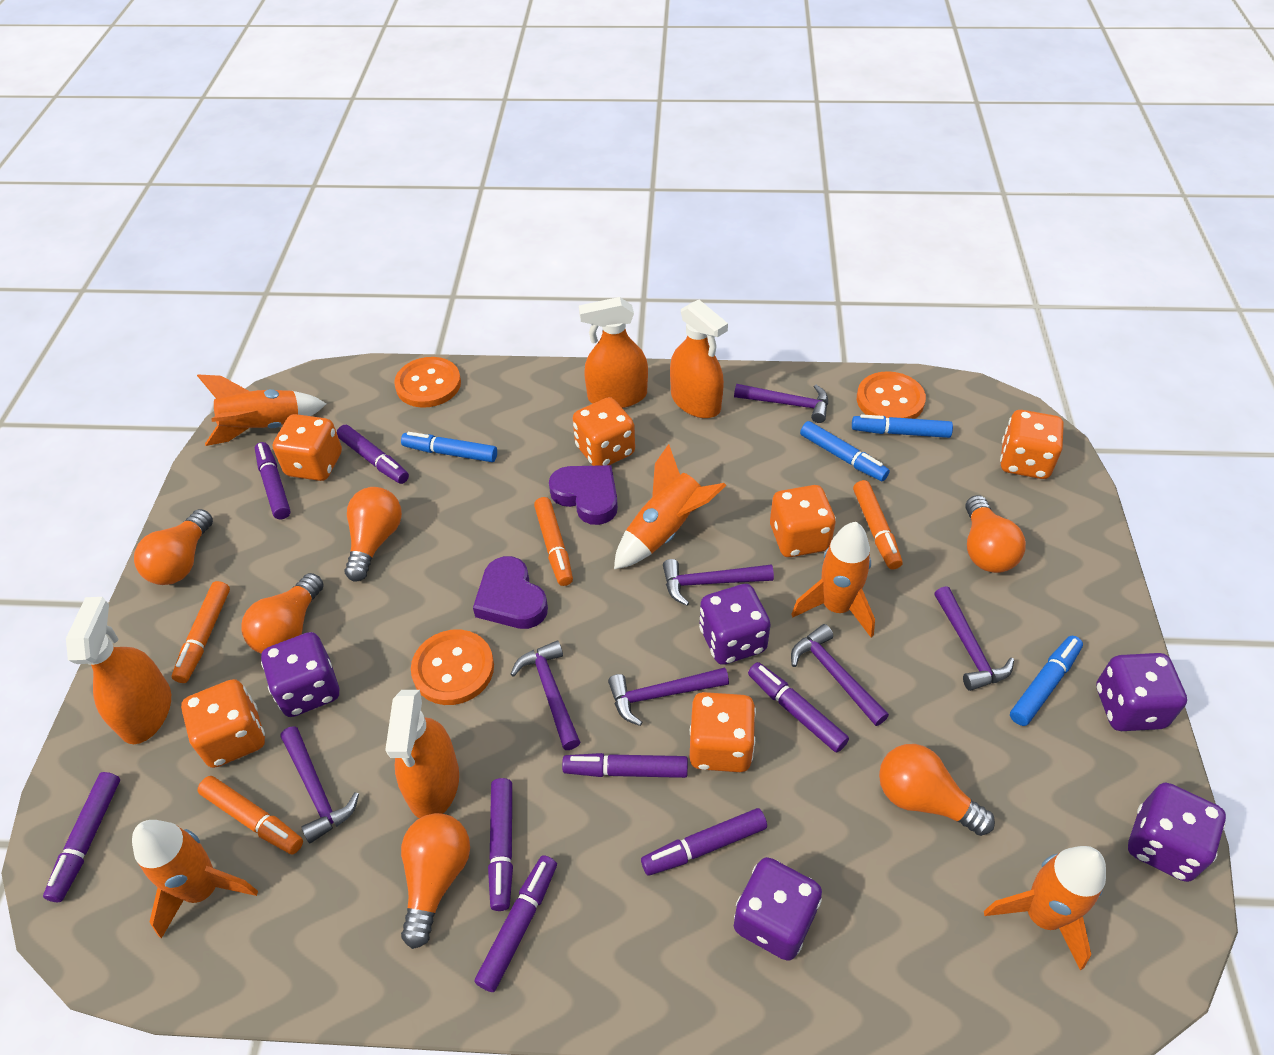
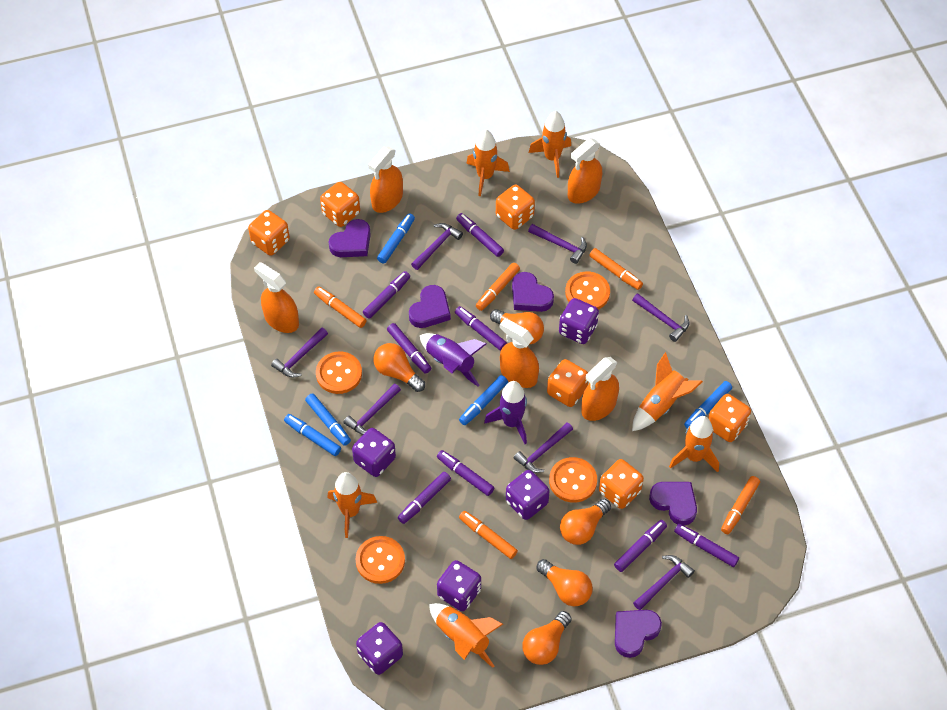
blue marker: [401,432,497,462] [800,421,890,481] [852,414,953,438] [1010,636,1083,726] = 4 -> [284,414,341,456] [305,393,351,446] [377,213,415,264] [459,375,508,425] [684,381,732,428] = 5
orange button: [394,357,461,408] [411,629,494,705] [857,371,926,419] = 3 -> [316,351,362,394] [356,536,405,584] [549,457,597,503] [565,272,610,310] = 4
orange light bulb: [134,509,213,585] [241,573,323,653] [344,487,402,581] [401,813,470,949] [879,744,995,836] [965,495,1026,573] = 6 -> [373,343,425,392] [490,309,544,345] [522,611,572,665] [537,559,593,606] [560,499,611,545] = 5
orange marker: [172,581,230,683] [197,776,303,854] [534,497,573,586] [853,480,903,570] = 4 -> [314,286,367,328] [459,511,518,559] [476,263,520,311] [589,248,643,290] [721,476,760,534] = 5
orange rocket: [132,820,258,939] [197,374,326,446] [614,444,726,569] [791,522,875,637] [984,846,1106,970] = 5 -> [328,472,377,538] [429,603,503,668] [466,130,510,196] [529,111,571,178] [632,352,703,431] [669,416,719,472] = 6
orange spray bottle: [66,597,171,744] [385,690,459,818] [579,297,648,408] [670,300,728,418] = 4 -> [254,262,299,333] [368,146,403,213] [500,318,539,388] [568,138,602,204] [581,357,619,421] = 5
purple heart: [473,556,548,629] [549,465,618,525] = 2 -> [329,219,371,257] [409,285,451,328] [512,272,554,312] [615,610,662,658] [649,482,697,526] = 5
purple rocket: none = 0 -> [420,333,486,386] [484,381,527,444] = 2

